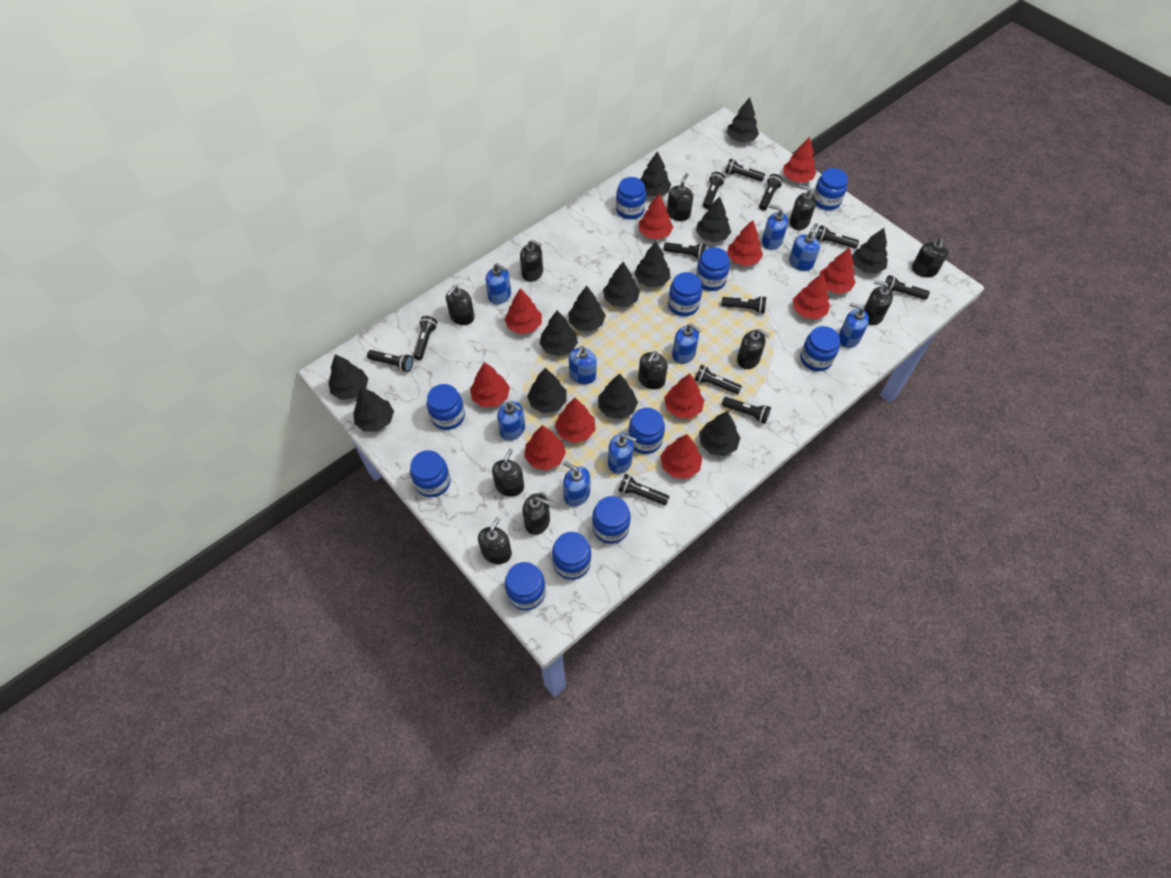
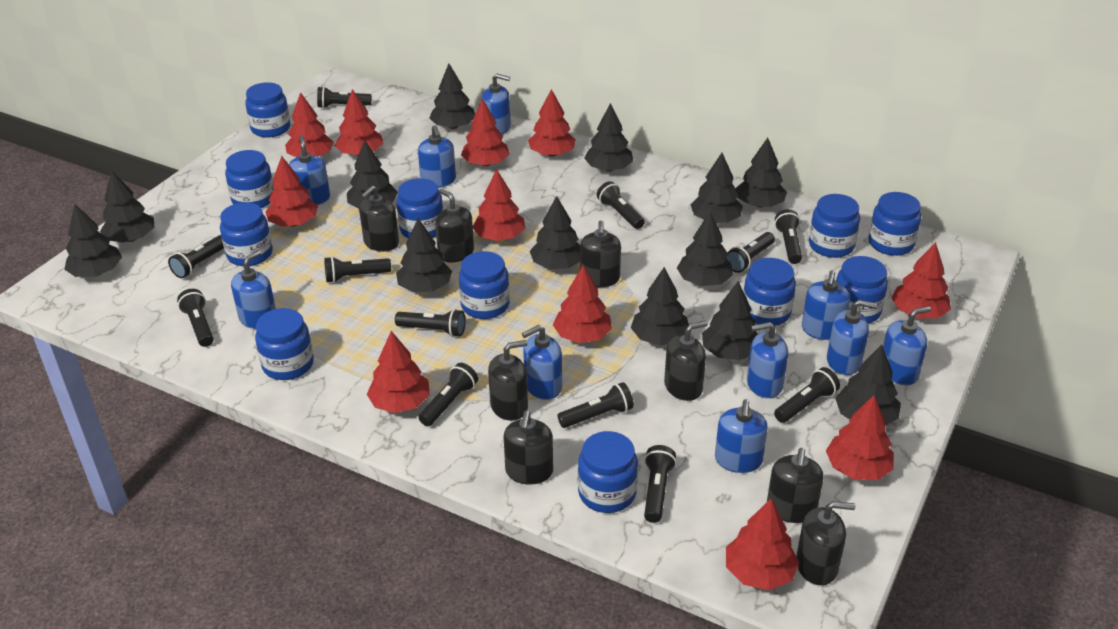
black soap dispenser: [446,286,475,325] [478,517,512,564] [492,449,524,497] [520,240,543,282] [522,493,550,535] [638,351,668,389] [667,173,693,221] [737,329,770,369] [790,185,816,230] [864,280,893,325] [912,238,948,277] = 11 -> [359,185,399,252] [435,189,474,262] [488,340,528,421] [504,411,553,484] [580,221,621,287] [664,321,708,401] [767,448,824,523] [796,501,855,585] = 8
blue soap dispenser: [486,263,511,304] [497,401,525,441] [563,462,590,507] [569,346,597,385] [608,433,637,474] [672,324,701,364] [762,205,788,250] [789,223,820,271] [839,303,869,348] = 9 -> [231,250,276,329] [289,135,330,205] [418,125,456,188] [482,74,511,134] [522,325,562,400] [715,399,768,473] [747,322,788,398] [802,271,850,340] [827,300,877,375] [883,306,931,385] = 10

